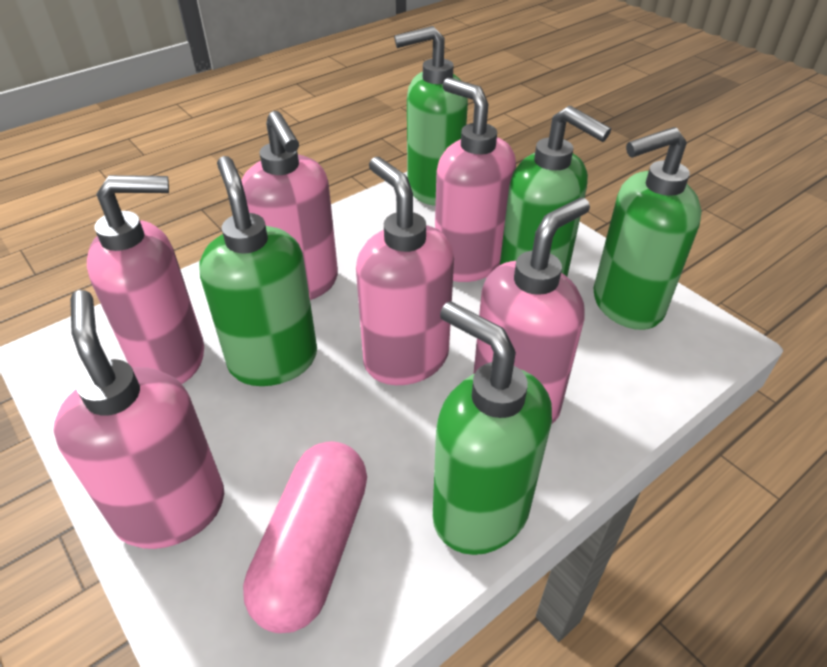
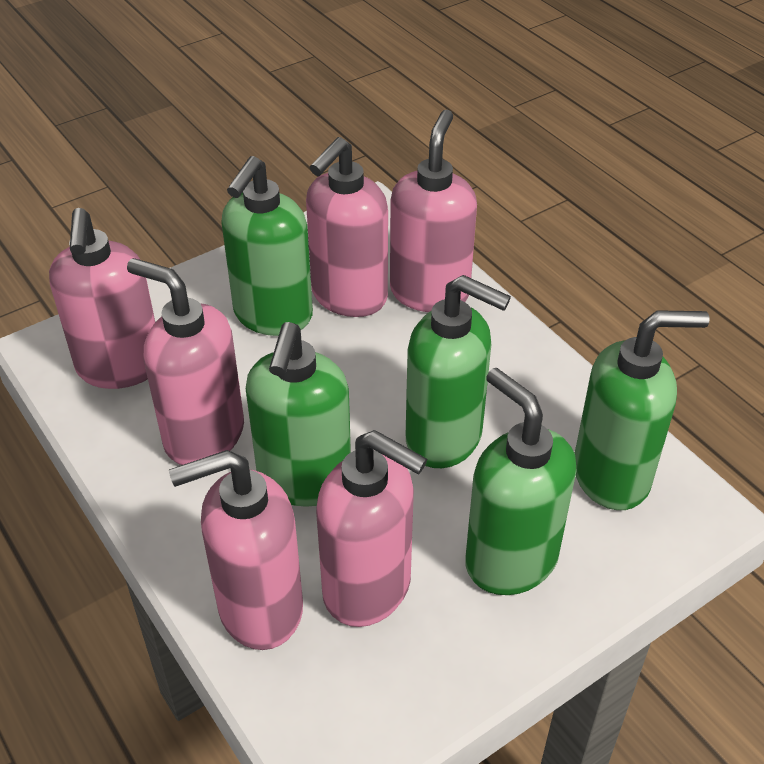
pink capsule: [243,441,367,633] = 1 -> none = 0

